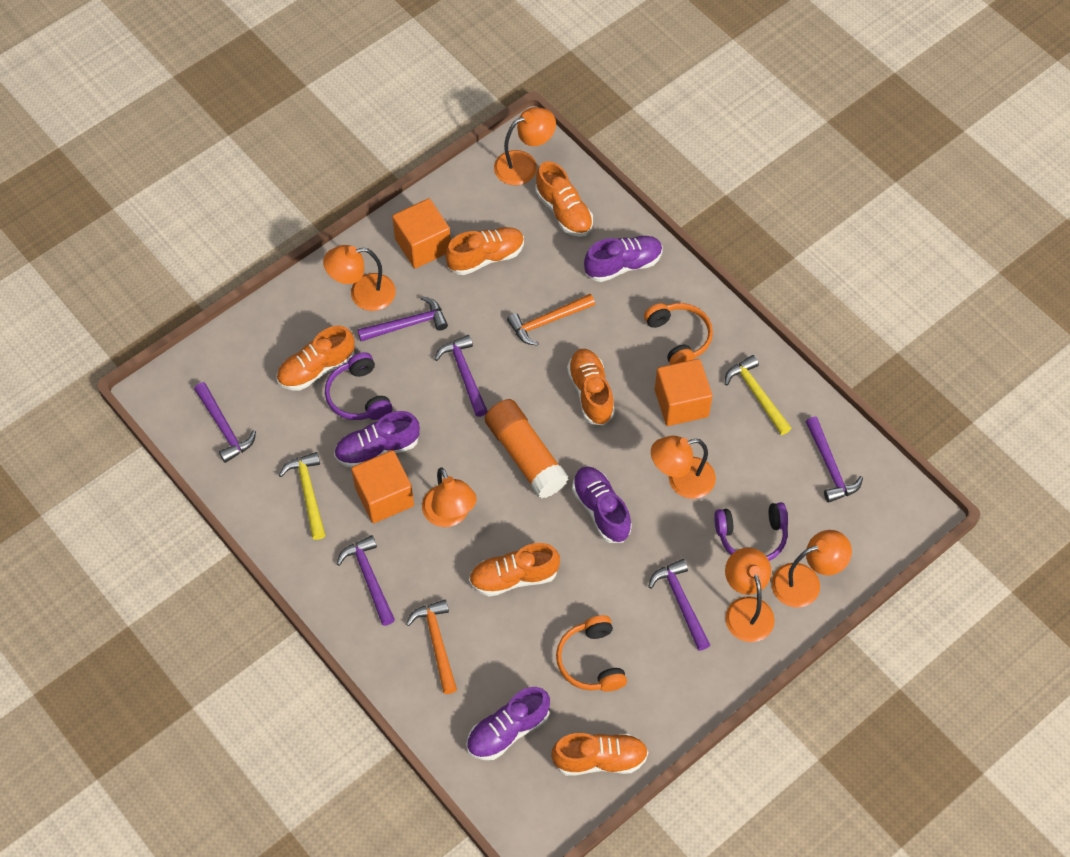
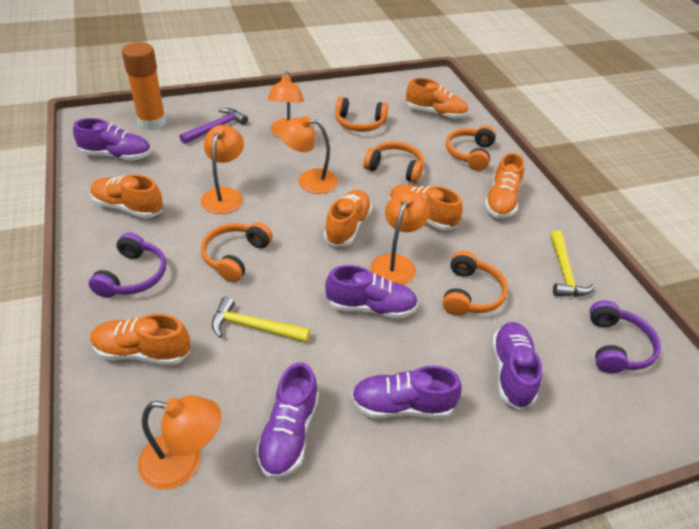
orange cube: [351,450,414,523] [392,198,451,268] [655,359,712,426] = 3 -> none = 0
orange hammer: [406,599,457,694] [507,294,595,346] = 2 -> none = 0
orange headphones: [556,615,627,691] [644,303,713,365] = 2 -> [201,222,273,282] [335,97,388,132] [364,141,424,183] [443,250,508,316] [446,125,496,171] = 5
orange lamp: [323,245,396,311] [422,467,477,527] [494,107,556,185] [651,436,716,499] [725,548,775,642] [772,530,852,608] = 6 -> [138,395,221,490] [201,125,244,214] [268,71,304,138] [278,116,338,194] [370,191,429,285] = 5
purple hammer: [194,382,256,463] [337,535,395,626] [357,296,448,341] [435,335,488,417] [648,559,710,651] [806,417,863,503] = 6 -> [180,108,248,144] = 1
purple shoe: [334,411,420,468] [466,687,550,760] [572,466,632,543] [584,236,662,282] = 4 -> [73,118,151,160] [256,362,319,479] [325,265,418,319] [351,366,462,418] [492,322,542,409] = 5

